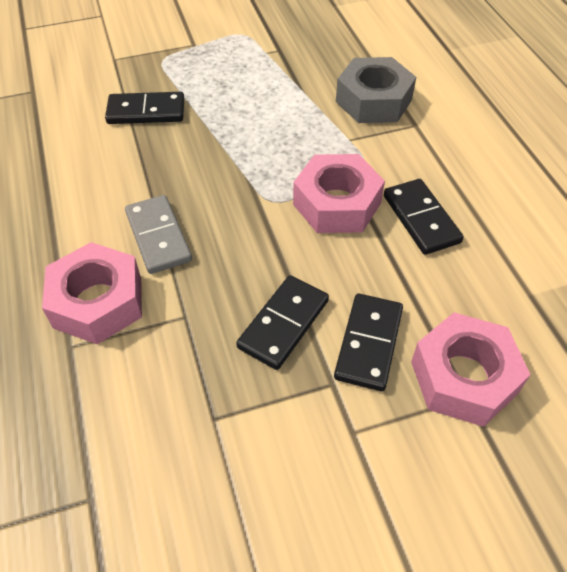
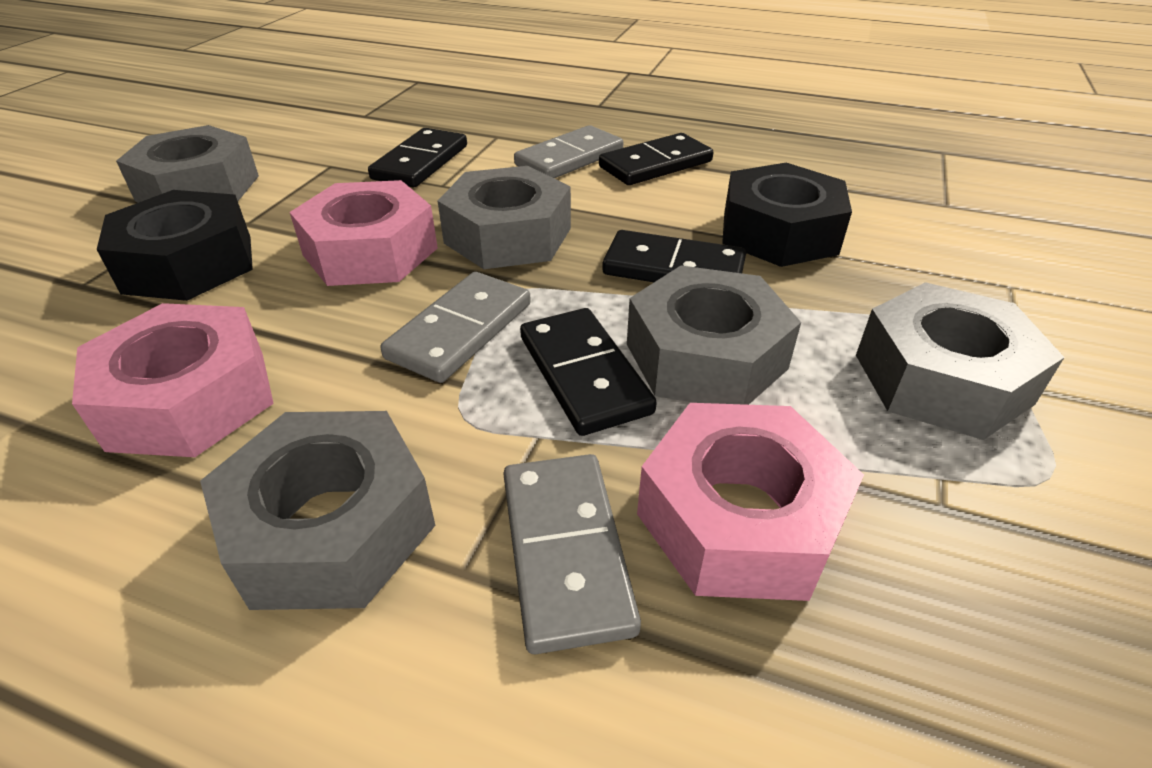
black nut: none = 0 -> [97,190,253,301] [722,163,852,267] = 2
grey domino: [125,195,192,274] = 1 -> [380,272,531,383] [503,454,641,654] [514,125,623,178] = 3
grey nut: [336,57,416,123] = 1 -> [116,125,259,203] [200,411,436,610] [438,166,571,269] [627,266,801,405] [856,282,1065,440] = 5

